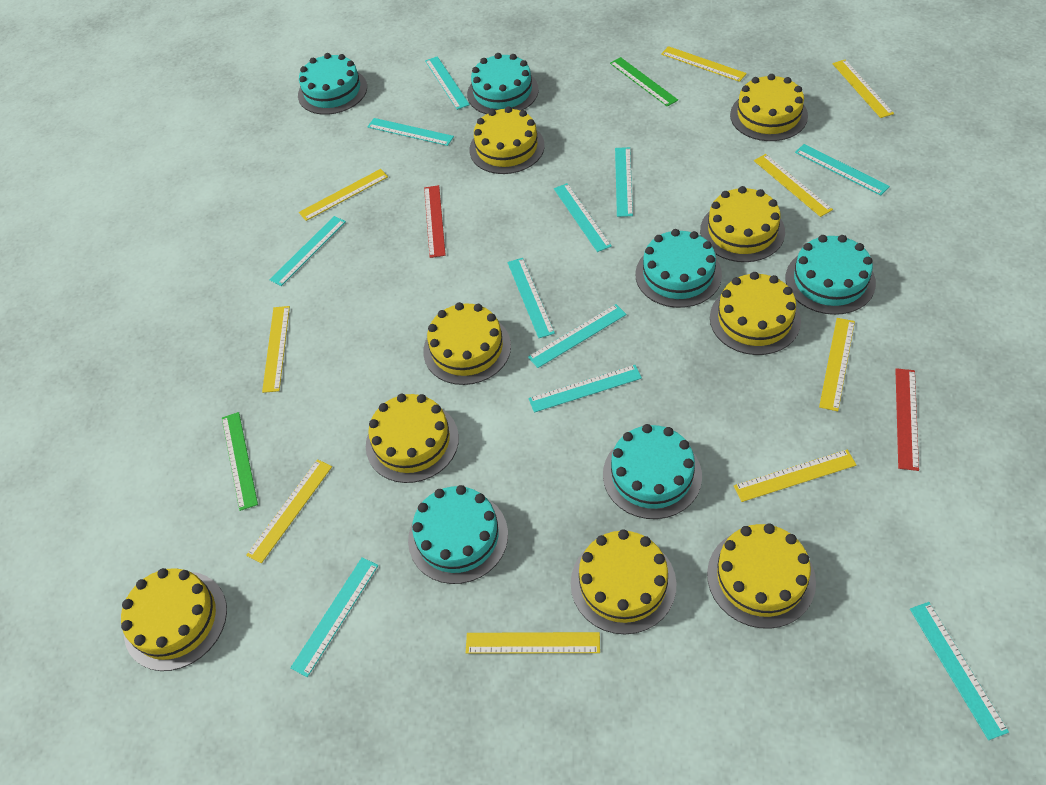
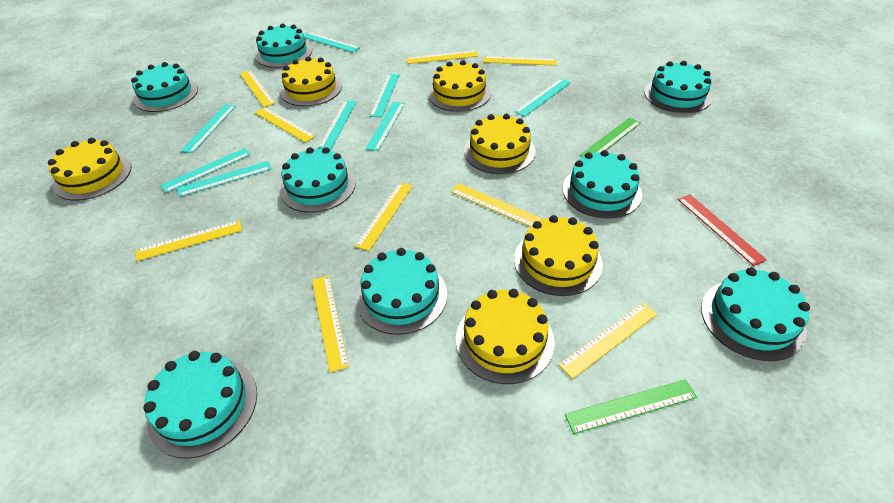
red ruler: [424,185,446,258] [895,368,919,471] = 2 -> [678,194,767,266] = 1
turquoise cake: [298,53,367,115] [408,485,508,584] [467,53,539,114] [603,424,702,519] [636,229,722,308] [785,235,876,315] = 6 -> [131,62,198,112] [143,351,257,459] [256,23,312,68] [280,147,356,213] [356,248,447,335] [562,150,642,219] [644,61,712,113] [701,267,810,361] = 8
turquoise ruler: [269,216,346,286] [290,557,378,677] [367,118,454,146] [425,56,470,110] [507,258,555,338] [528,304,627,368] [529,365,642,413] [554,183,612,252] [615,147,633,217] [795,144,890,195] [910,602,1009,740] = 11 -> [160,148,251,193] [177,161,271,197] [181,104,236,153] [304,32,360,53] [318,100,356,149] [366,102,405,151] [370,74,399,117] [515,78,571,117] = 8
yellow cake: [121,568,227,671] [366,394,459,483] [423,302,511,385] [470,106,545,174] [571,529,676,634] [700,186,785,262] [707,524,816,629] [710,272,801,355] [730,74,808,141] = 9 -> [48,138,132,201] [280,56,342,106] [428,60,491,112] [456,289,555,384] [464,114,536,174] [514,215,603,296] = 6

